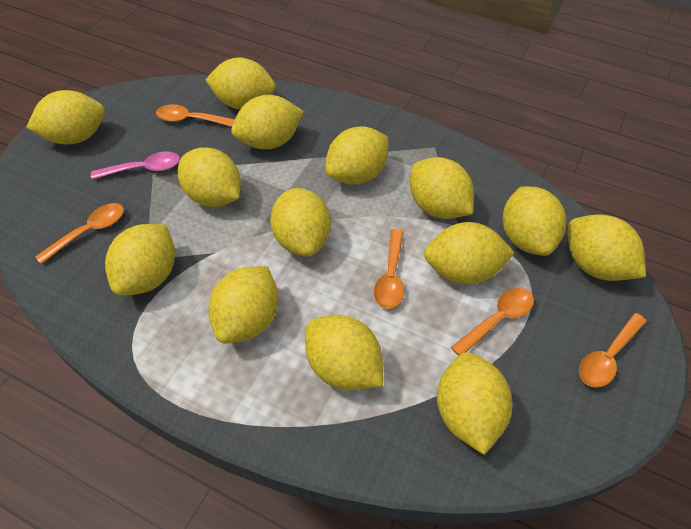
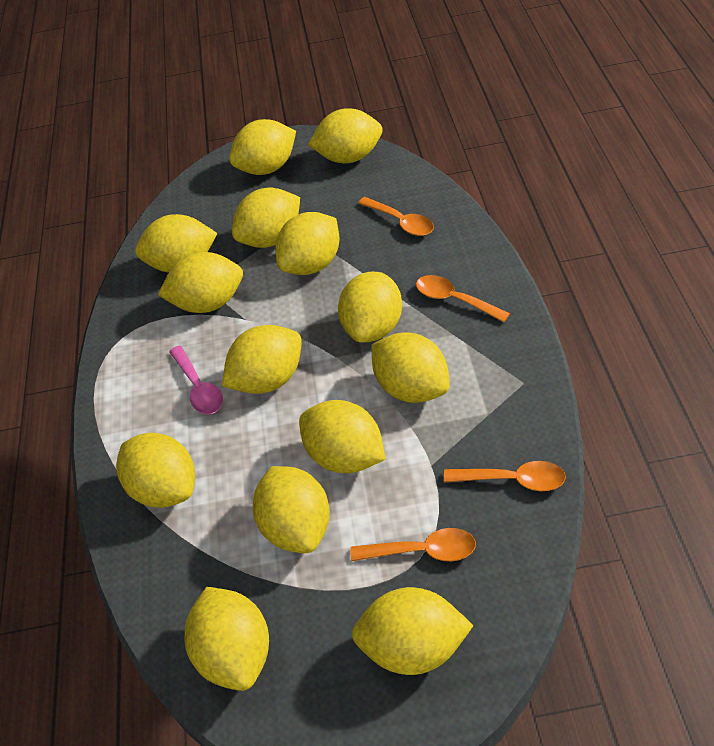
orange spoon: [35,203,124,264] [156,104,235,127] [374,229,404,309] [451,288,534,356] [579,313,647,388] = 5 -> [351,528,476,561] [358,197,434,236] [416,275,510,322] [444,461,566,491] = 4

